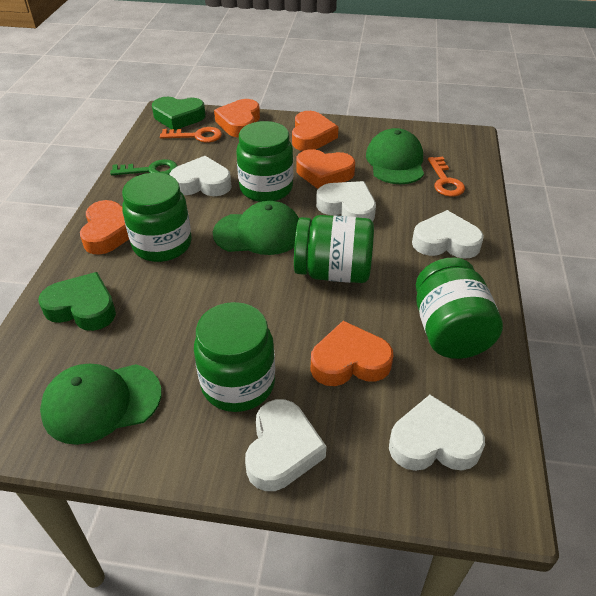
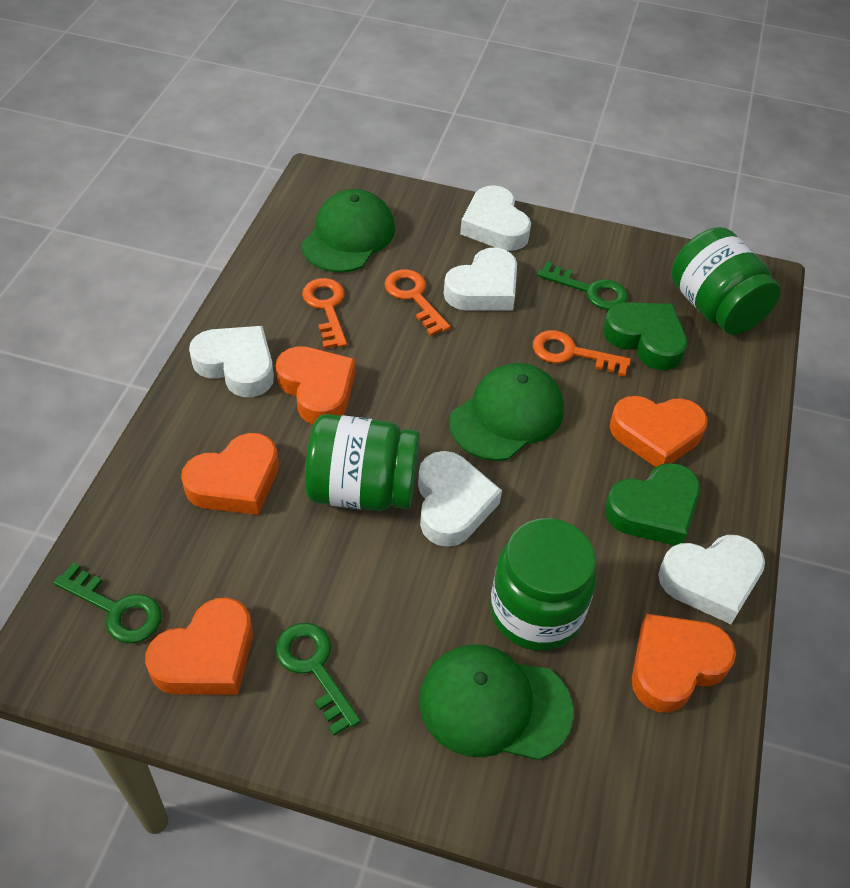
green jar: [122,173,192,262] [194,302,275,412] [236,121,293,202] [294,215,374,283] [416,257,503,359] = 5 -> [305,414,420,511] [490,518,597,651] [671,227,781,335] = 3
green key: [110,159,177,175] = 1 -> [53,563,162,643] [275,623,361,736] [537,262,628,310] = 3
orange key: [160,127,222,143] [428,157,465,197] = 2 -> [302,278,347,349] [384,269,451,336] [533,330,631,377] = 3

